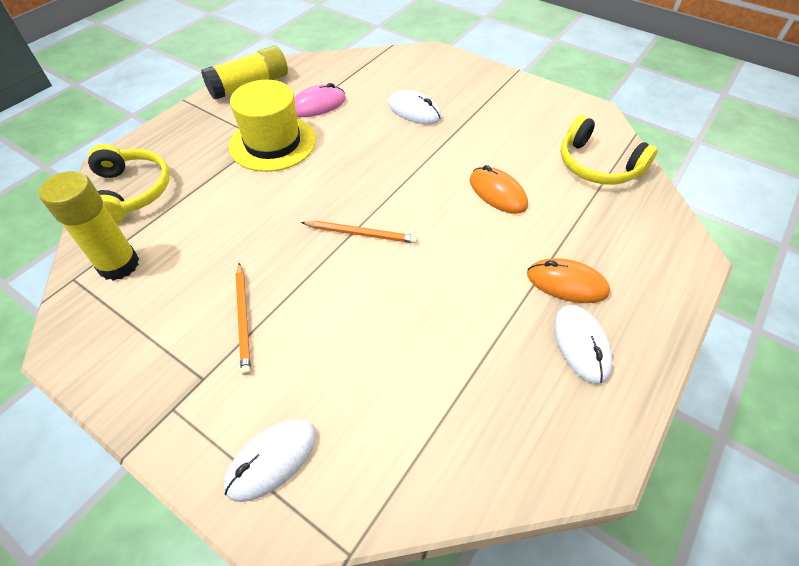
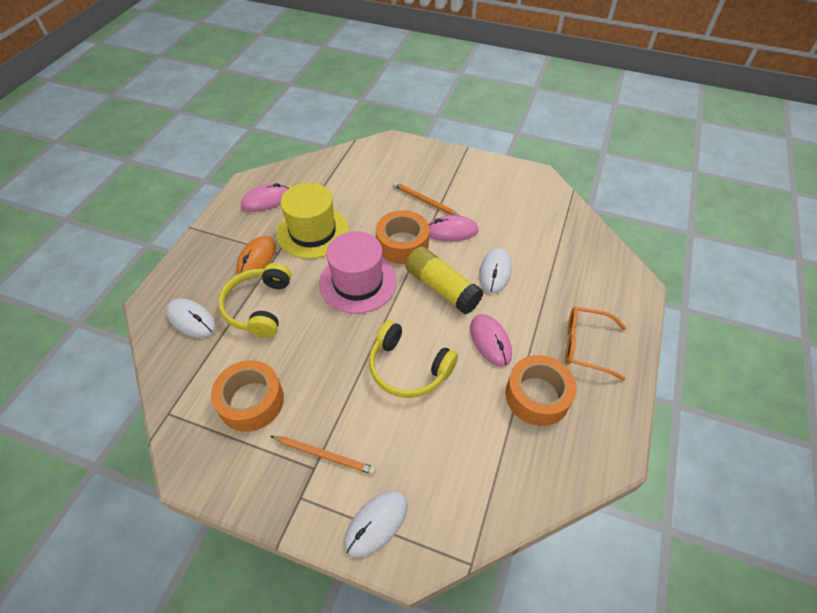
orange glasses: none = 0 -> [565,307,626,380] = 1
orange mouse: [470,165,528,214] [527,258,610,303] = 2 -> [236,236,276,274] = 1
orange tape: none = 0 -> [211,360,284,432] [376,210,429,264] [505,355,576,426] = 3
pink hat: none = 0 -> [319,231,397,314] = 1
pink mouse: [294,83,346,117] = 1 -> [241,183,289,212] [428,215,479,242] [470,314,512,367] = 3
yellow glue stick: [39,171,139,281] [201,45,288,100] = 2 -> [405,246,484,314] = 1

